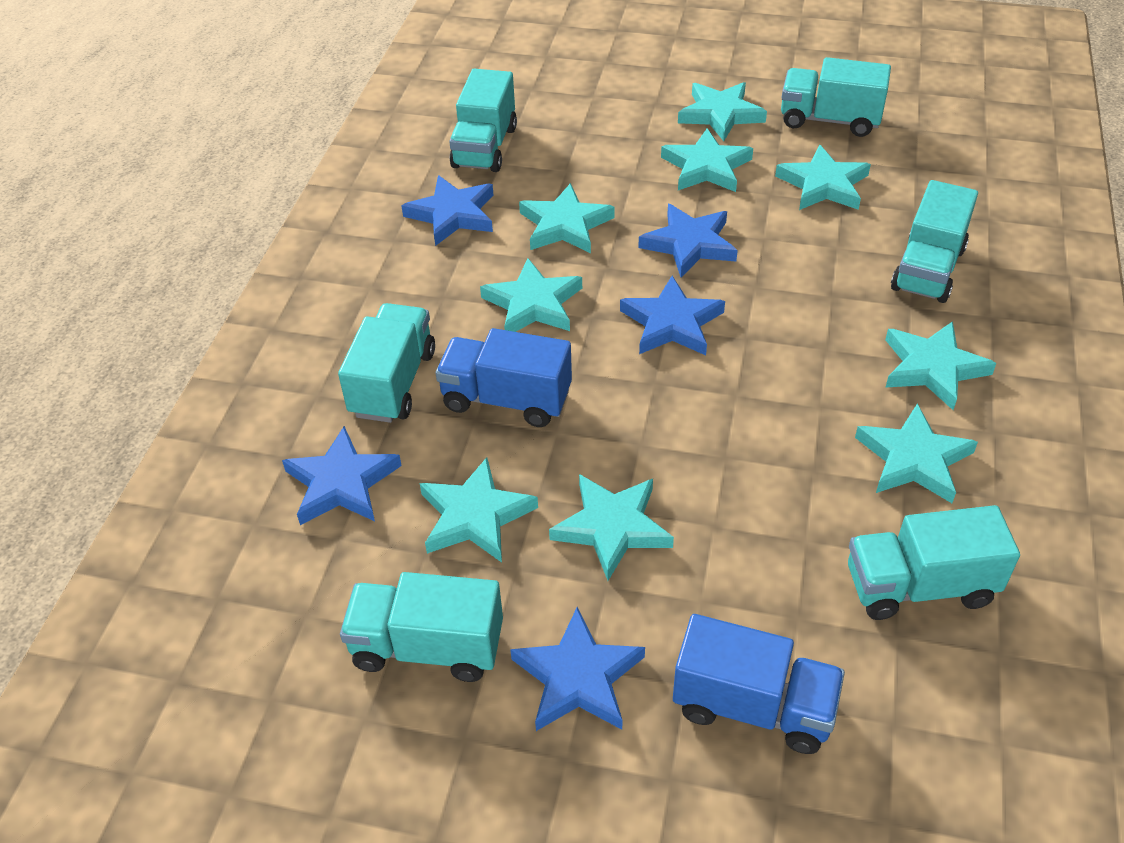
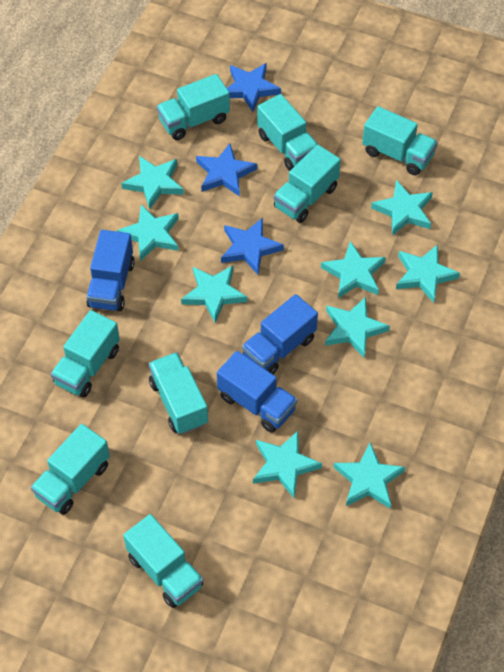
blue star: [282,426,402,525] [401,175,493,246] [510,607,645,731] [620,276,725,355] [638,204,738,277] = 5 -> [196,143,257,197] [221,218,284,275] [227,63,281,112] = 3
blue truck: [436,328,572,427] [673,614,845,754] = 2 -> [86,230,135,311] [217,351,297,433] [242,294,318,374] = 3
turquoise truck: [338,303,435,423] [340,572,503,682] [449,69,517,172] [781,57,891,137] [848,505,1020,620] [891,180,978,303] = 6 -> [31,424,110,515] [51,310,120,397] [123,514,203,608] [149,352,208,434] [157,74,230,140] [257,94,318,171] [274,145,341,223] [362,106,437,175] = 8

